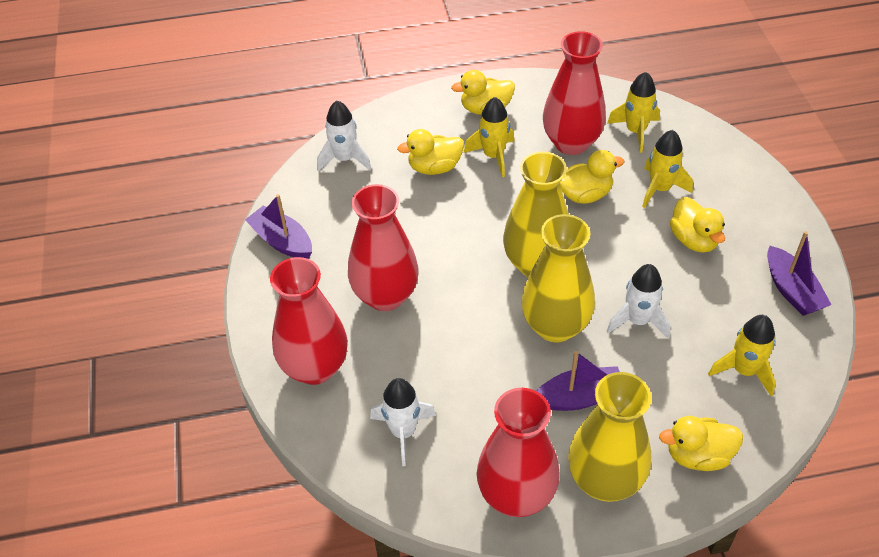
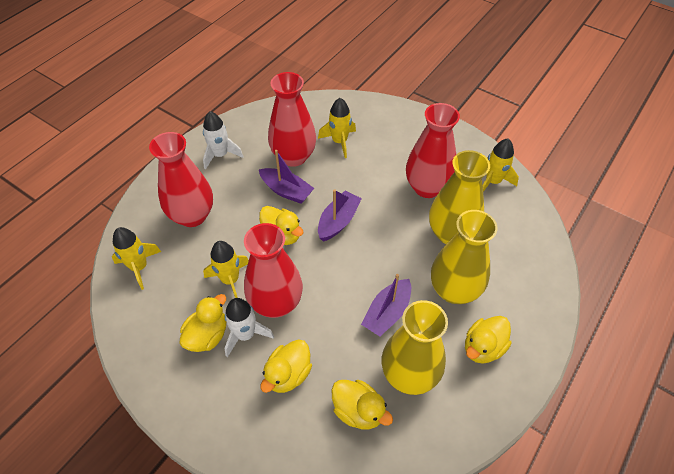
white rocket: [317,100,371,171] [370,378,436,466] [606,264,670,339] = 3 -> [203,111,244,170] [224,298,274,358] = 2

